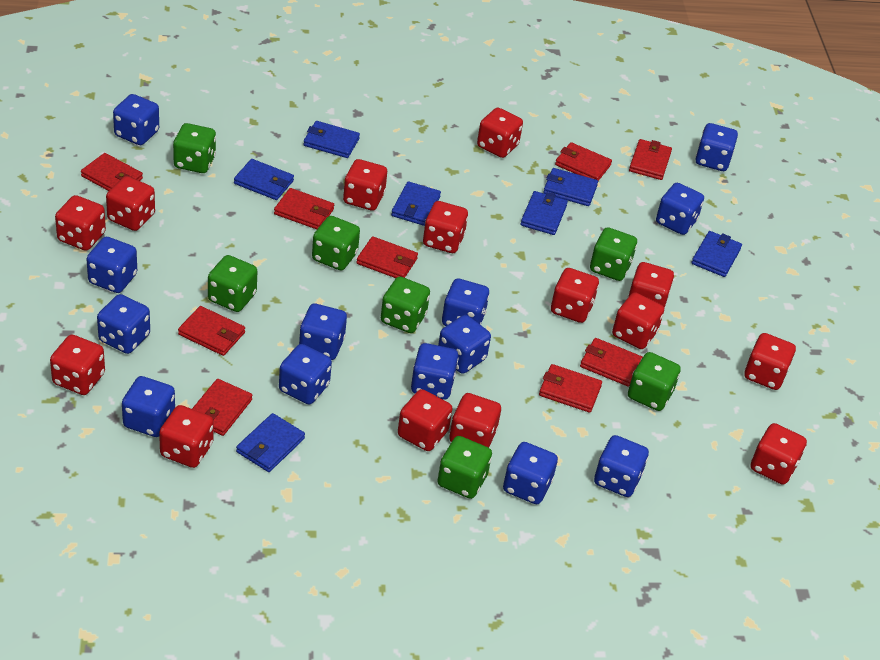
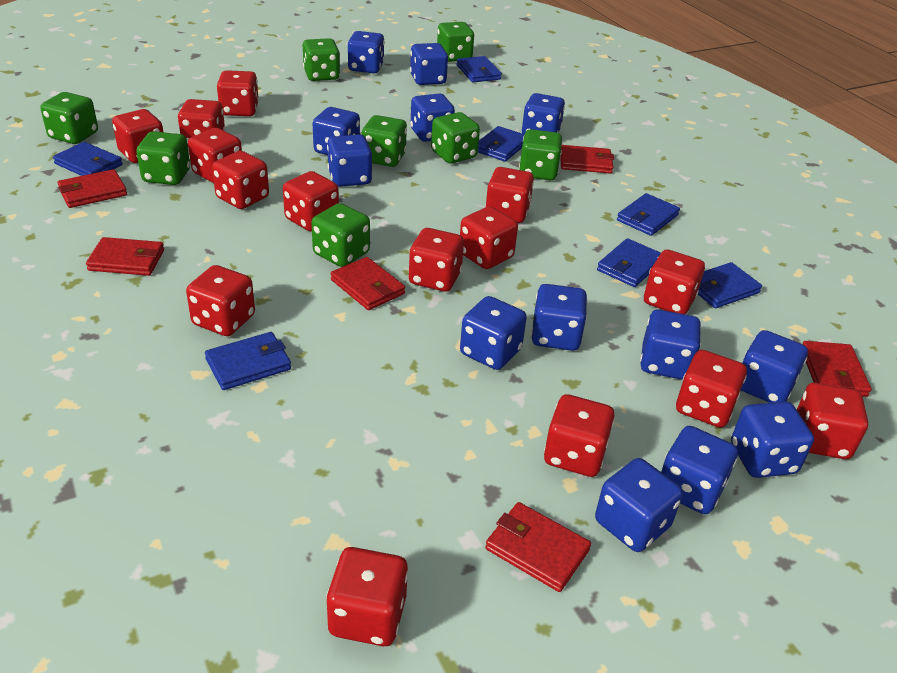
green dice: [173,123,216,173] [208,255,257,312] [312,216,360,270] [381,277,430,333] [437,436,492,499] [590,227,637,281] [628,352,681,411] = 7 -> [40,92,98,144] [136,131,190,185] [303,38,340,81] [311,203,370,267] [362,115,407,167] [431,112,480,163] [437,22,474,62] [519,129,563,180] = 8
red dice: [50,335,105,395] [55,195,106,251] [106,176,155,231] [159,405,214,468] [343,159,387,211] [398,389,452,451] [423,201,468,253] [449,393,501,448] [477,108,523,158] [551,268,599,323] [612,292,664,349] [627,262,674,310] [744,333,796,390] [751,423,807,485] = 14 -> [112,109,163,163] [178,99,225,146] [186,265,255,336] [188,128,242,183] [212,151,269,209] [217,70,259,116] [283,171,339,231] [326,547,408,646] [409,228,464,292] [460,206,518,269] [485,167,534,223] [544,394,615,477] [644,249,705,314] [676,350,747,428] [797,383,868,459] = 15
red wallet: [81,153,143,191] [178,306,245,356] [192,379,253,436] [274,188,334,229] [356,236,418,278] [539,364,602,413] [555,142,612,181] [580,338,643,387] [629,139,672,180] = 9 -> [57,169,127,208] [86,237,164,276] [331,257,405,310] [485,502,591,592] [560,145,614,174] [803,341,872,397] = 6

